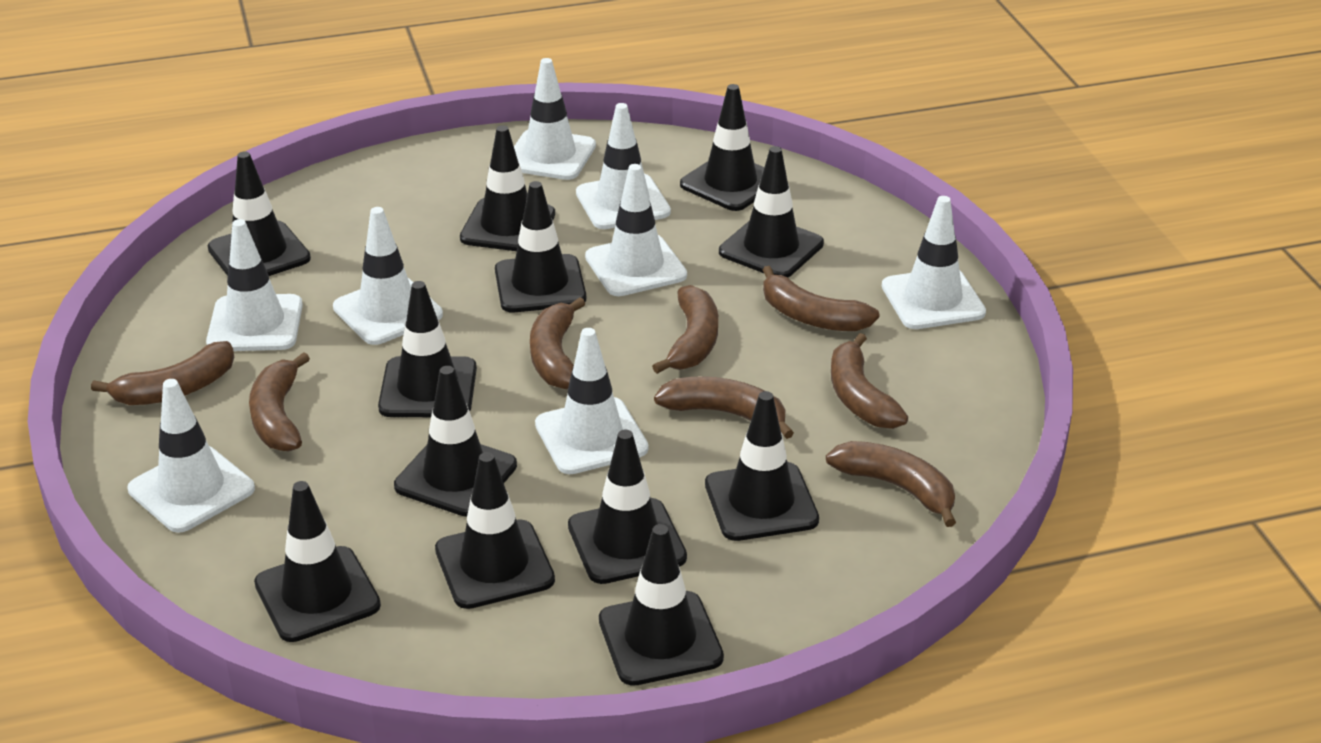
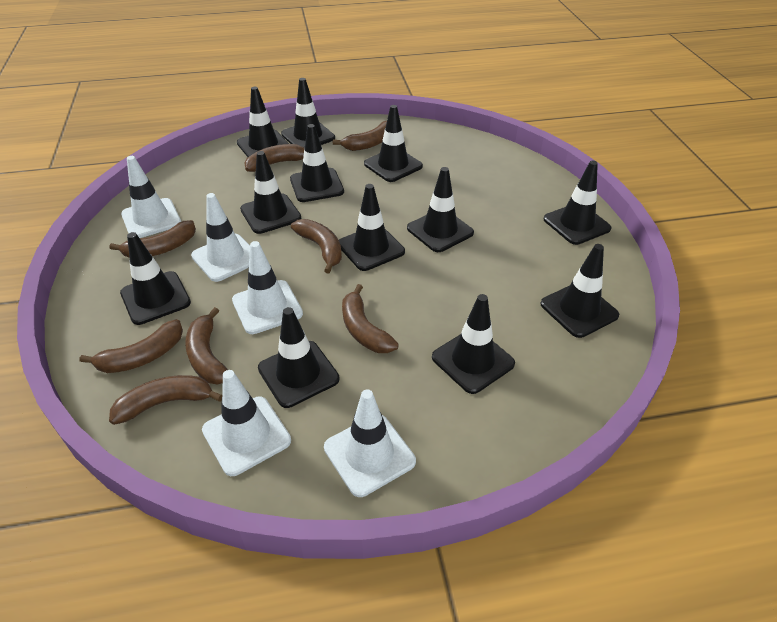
white traffic cone: [128,379,255,533] [206,219,303,351] [333,207,443,345] [514,58,596,180] [535,328,648,474] [576,103,671,229] [585,164,687,296] [882,196,986,329] = 8 -> [121,156,181,238] [191,193,250,282] [202,370,291,476] [232,241,303,334] [324,389,416,497] = 5

